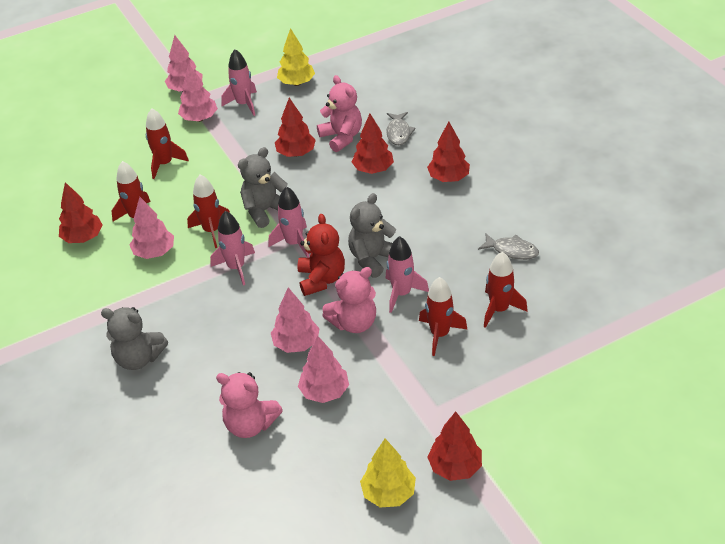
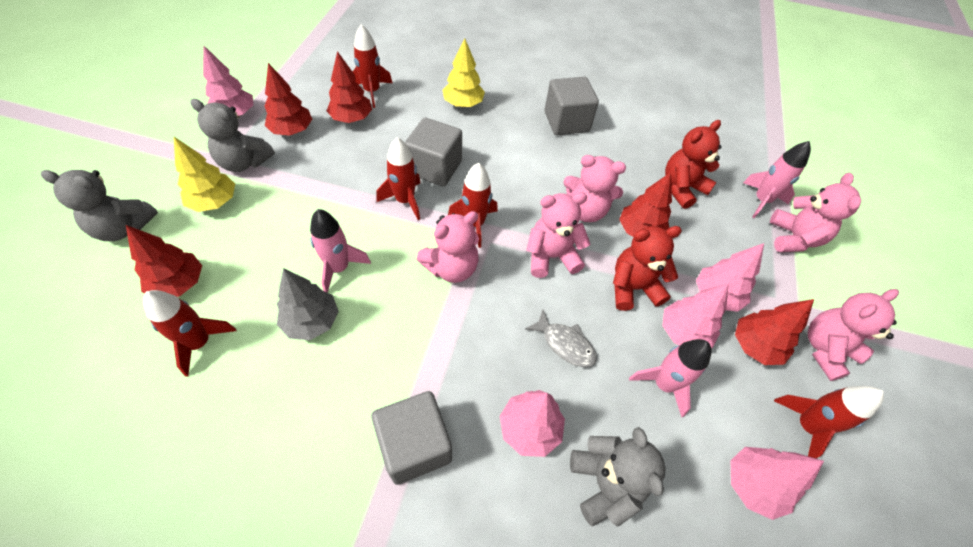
grey cube: none = 0 -> [372,391,452,485] [405,118,462,187] [544,77,599,135] = 3
grey fish: [386,112,416,145] [478,233,539,260] = 2 -> [525,310,597,367] = 1
grey tree: none = 0 -> [277,268,339,340] = 1
pink rocket: [210,211,255,286] [221,49,257,116] [268,186,309,258] [385,236,429,313] = 4 -> [310,209,371,293] [629,339,712,417] [743,141,811,218] = 3
pink teddy bear: [216,372,283,438] [317,75,362,152] [322,267,376,333] = 3 -> [416,211,479,283] [526,192,590,278] [563,155,626,222] [770,173,861,252] [808,289,899,381] = 5
red teddy bear: [298,214,345,296] = 1 -> [613,226,682,311] [665,120,721,209] = 2

